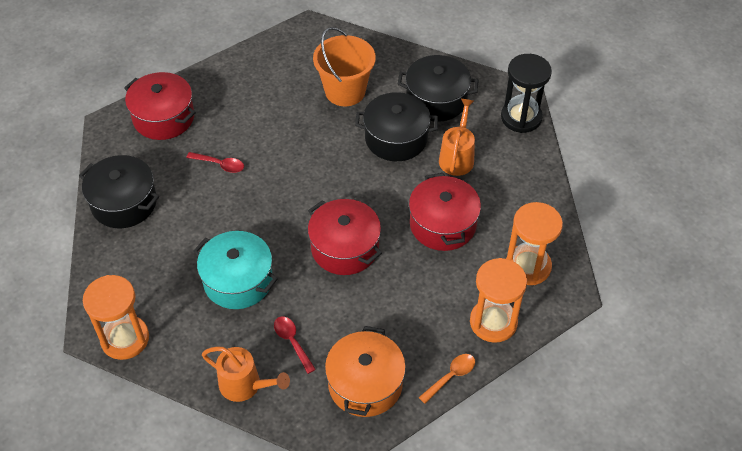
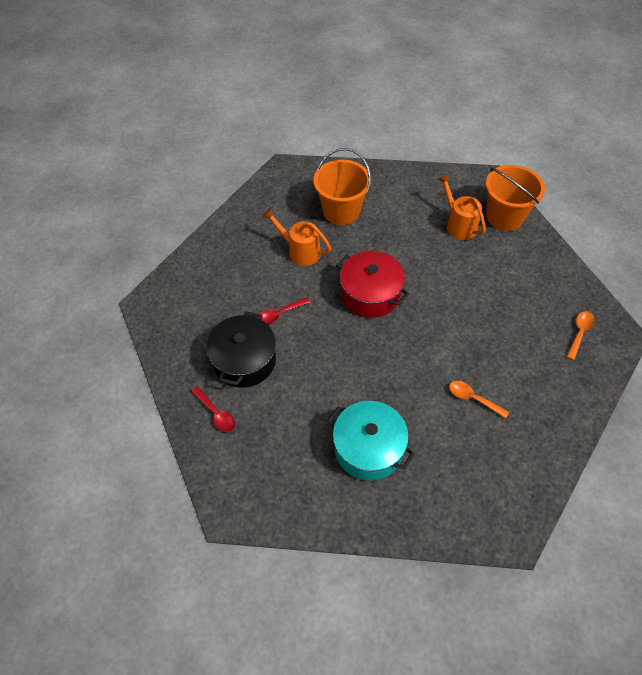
black hourglass: [501,54,552,133] = 1 -> none = 0
black pot: [79,155,159,228] [355,92,438,161] [398,55,479,122] = 3 -> [206,311,276,388] = 1
orange bucket: [313,27,376,106] = 1 -> [314,148,371,225] [486,165,545,231] = 2
orange hourglass: [83,275,149,360] [470,258,527,343] [506,202,563,285] = 3 -> none = 0
orange pot: [325,326,406,417] = 1 -> none = 0
orange spoon: [418,354,475,404] = 1 -> [449,381,509,418] [567,311,595,360] = 2
red pot: [124,72,196,140] [308,199,382,275] [409,173,481,251] = 3 -> [336,251,409,318] = 1

